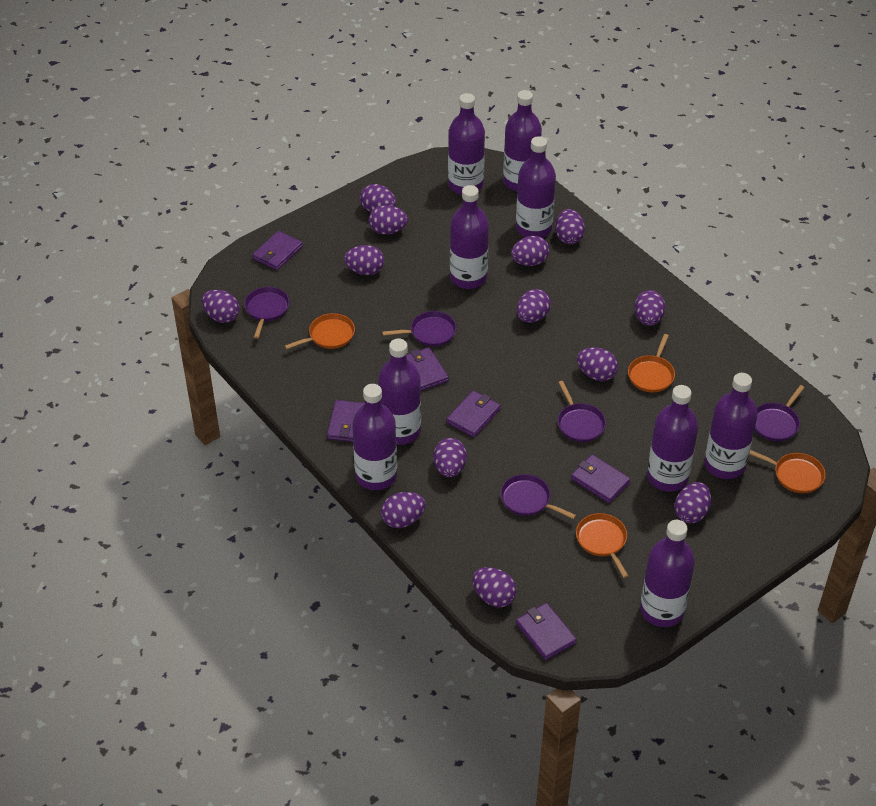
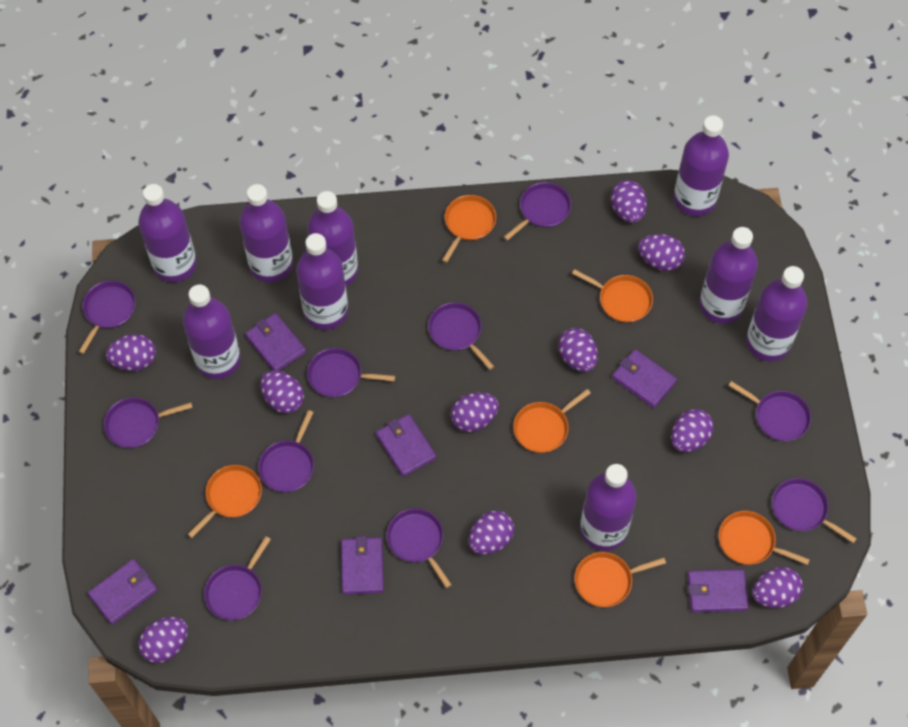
orange pan: [285,313,355,349] [576,513,628,578] [628,334,675,392] [749,450,826,493] = 4 -> [187,465,262,538] [442,195,496,263] [513,389,591,453] [572,269,653,323] [575,552,666,607] [719,511,810,565] = 6
purple egg: [202,290,240,323] [344,245,384,275] [360,184,396,212] [369,205,408,235] [381,492,426,528] [433,438,467,477] [472,567,517,607] [511,236,549,266] [517,289,551,323] [555,209,585,244] [577,347,618,381] [634,290,665,326] [674,482,711,523] = 13 -> [106,334,156,371] [138,617,188,663] [260,371,304,414] [451,392,499,432] [469,511,514,555] [558,328,598,372] [611,180,647,223] [638,234,685,271] [671,409,714,452] [752,567,803,608] = 10
purple pan: [244,287,290,339] [382,311,457,346] [500,474,576,519] [558,381,606,442] [755,385,805,441] = 5 -> [78,281,136,354] [104,397,193,448] [204,536,271,620] [258,410,314,492] [307,348,395,398] [387,508,452,588] [428,302,494,370] [504,182,571,241] [728,381,811,441] [772,478,857,543] = 10

